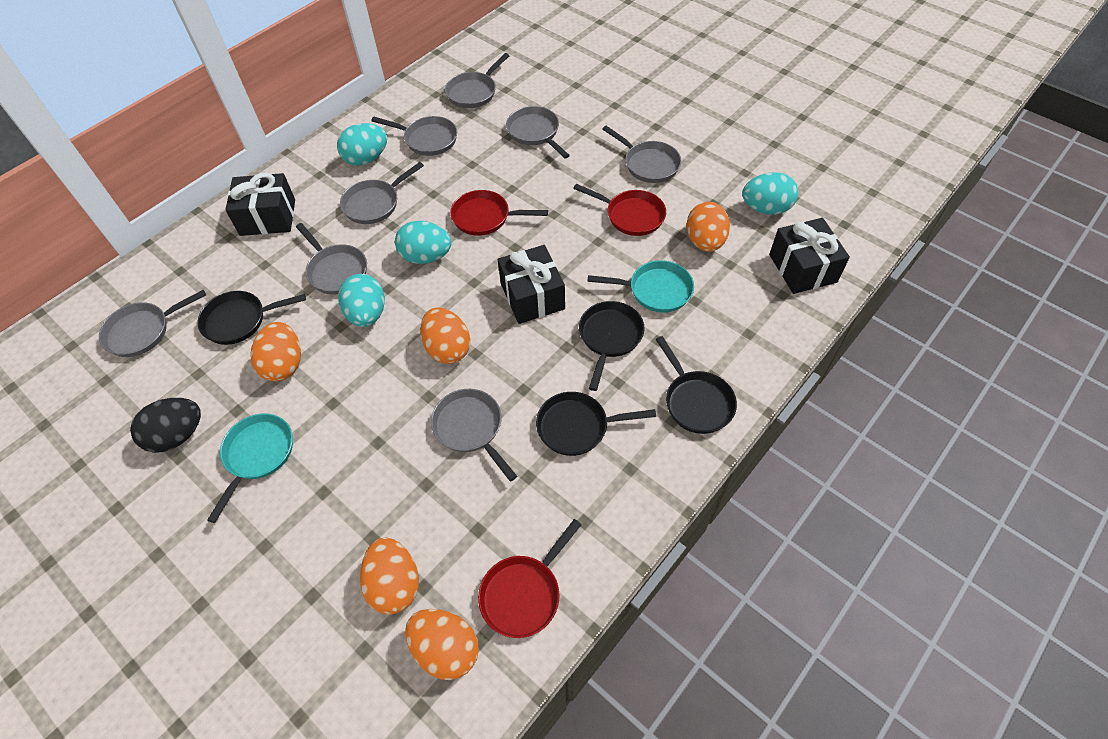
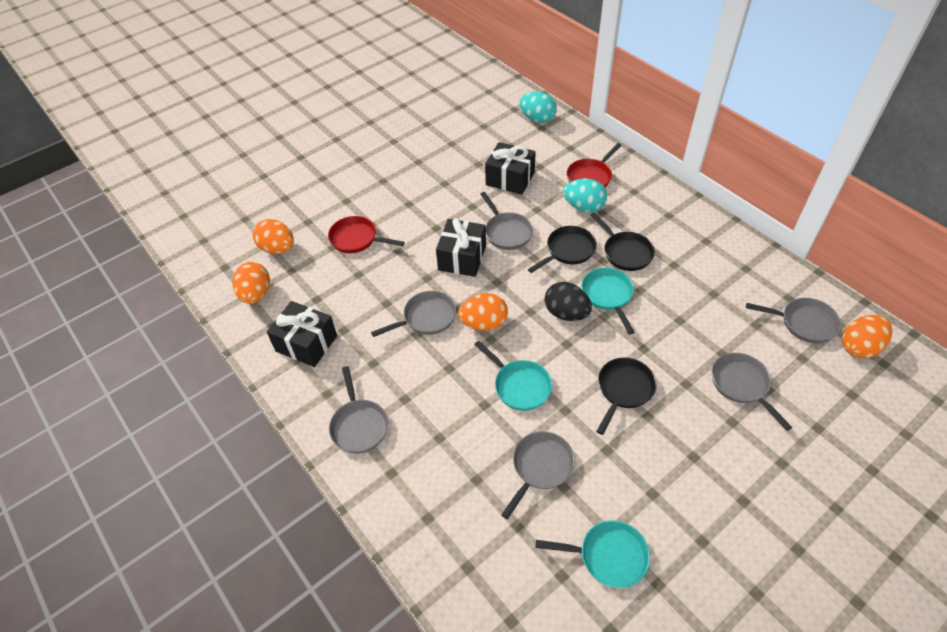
black pan: [197,291,306,345] [536,392,656,456] [579,301,645,391] [656,336,737,434] = 4 -> [528,226,597,273] [590,212,655,271] [596,358,657,435] = 3
grey pan: [99,290,206,357] [296,223,367,295] [340,162,424,224] [371,116,457,156] [431,389,517,481] [445,53,510,108] [506,106,570,159] [602,126,681,183] = 8 -> [329,366,388,454] [371,291,456,337] [481,192,533,250] [501,431,575,519] [712,353,792,431] [746,298,841,343] = 6
orange egg: [250,322,301,381] [360,537,419,615] [405,609,479,680] [420,307,470,364] [686,202,730,252] = 5 -> [233,262,270,304] [253,219,294,254] [458,293,508,331] [842,315,892,359] = 4
red pan: [450,190,548,236] [478,519,582,638] [573,184,666,236] = 3 -> [328,216,405,253] [567,143,622,187] = 2
turquoise egg: [337,123,387,166] [338,274,385,327] [395,221,451,264] [742,172,798,215] = 4 -> [519,91,557,123] [563,179,607,212] = 2
turquoise pan: [207,414,293,523] [588,260,694,313] = 2 -> [474,341,552,411] [536,520,650,588] [582,268,635,334] = 3

